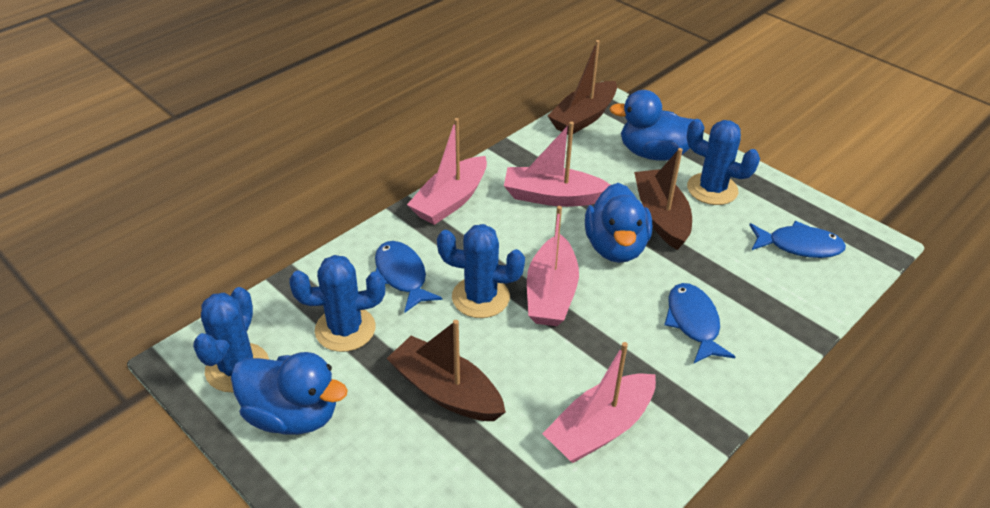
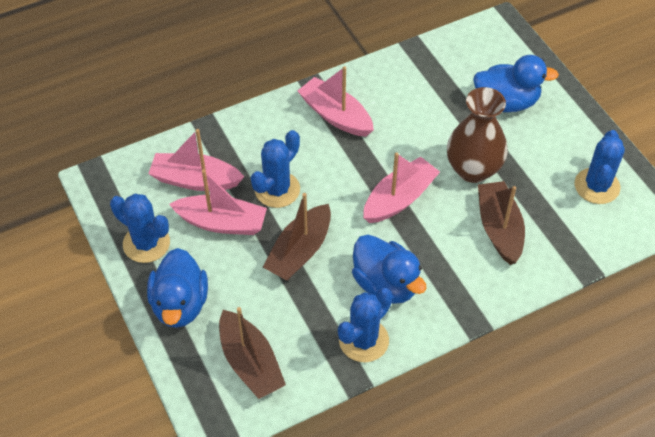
blue fish: [375,241,442,313] [664,283,735,363] [750,221,846,258] = 3 -> none = 0
brown vase: none = 0 -> [447,87,508,183] = 1

